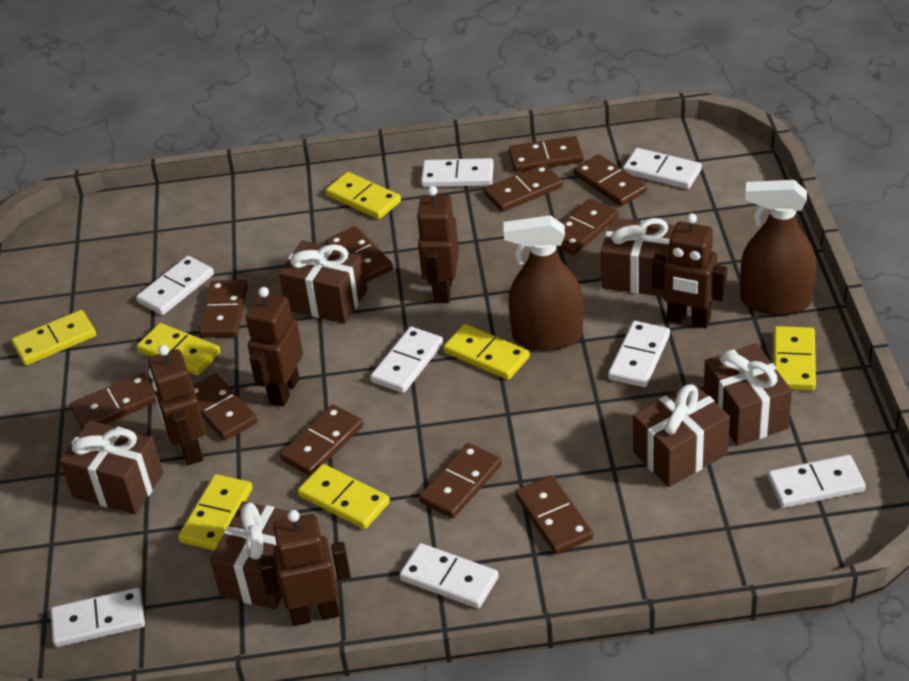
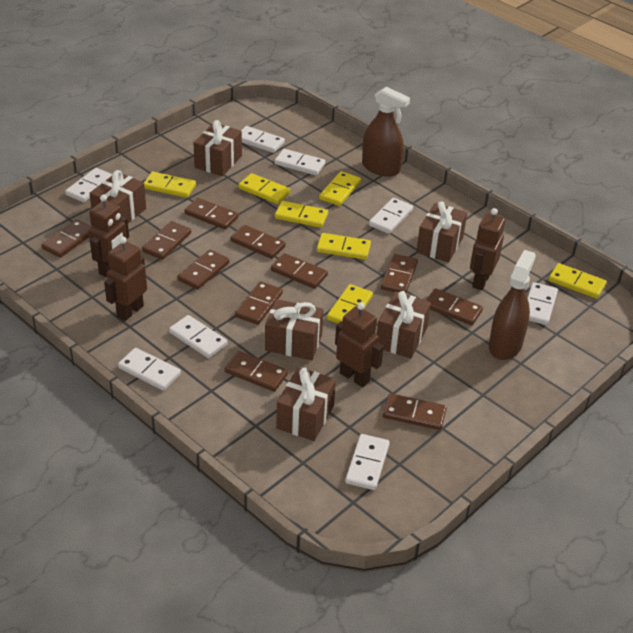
brown robot: [148,345,206,465] [246,287,303,407] [259,510,351,626] [416,186,459,303] [652,213,727,328] = 5 -> [89,195,129,278] [104,237,147,321] [335,302,384,387] [470,208,505,290] = 4

